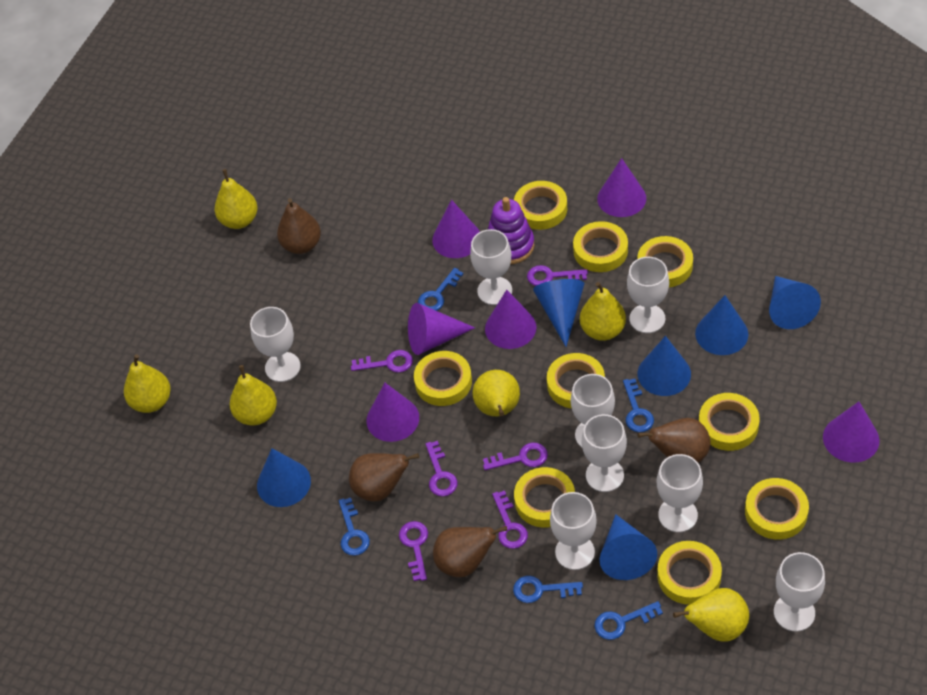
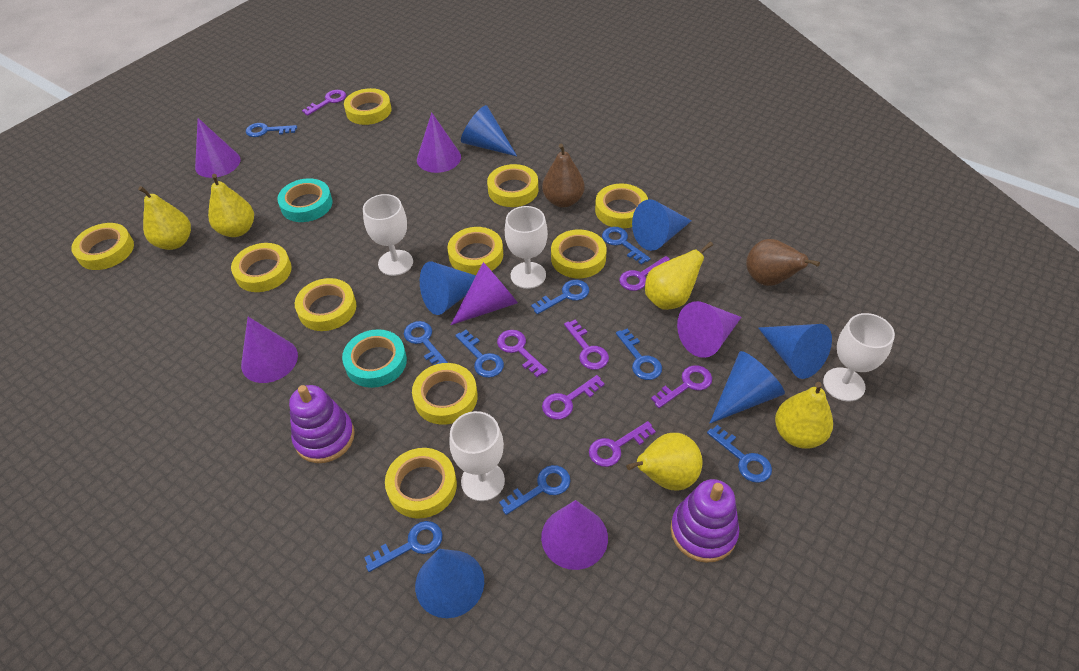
blue key: [339,498,370,556] [418,268,463,311] [513,576,583,603] [594,601,663,640] [623,379,654,432] = 5 -> [246,123,297,137] [364,521,443,572] [404,321,448,365] [455,330,504,378] [499,465,570,515] [531,280,589,314] [602,227,651,265] [616,329,662,380] [707,425,772,483] = 9
brown pear: [277,198,321,254] [349,453,419,501] [433,526,507,577] [637,418,711,463] = 4 -> [542,144,585,207] [746,239,820,286] = 2
purple key: [351,350,413,373] [399,521,428,581] [426,441,458,496] [483,443,548,470] [492,490,528,549] [527,265,588,286] = 6 -> [302,90,346,116] [497,330,548,377] [542,375,605,420] [564,320,609,370] [589,421,656,467] [619,256,670,291] [651,365,712,408] = 7
purple stacking toy: [488,197,535,264] = 1 -> [289,385,355,463] [671,479,739,563] = 2
turquoise tape: none = 0 -> [277,178,333,222] [342,329,407,388] = 2
white goblet: [250,307,301,382] [470,229,512,305] [550,492,597,570] [571,374,615,447] [582,414,627,492] [627,257,669,333] [657,454,703,532] [774,552,825,631] = 8 -> [363,194,413,276] [449,411,505,501] [505,206,548,289] [823,313,895,401] = 4
yellow pear: [124,354,171,413] [214,169,257,229] [230,365,277,426] [472,370,520,416] [580,282,626,341] [673,588,749,642] = 6 -> [138,186,191,250] [208,174,254,237] [626,433,703,490] [645,241,713,310] [775,382,833,448] = 5
yellow tape: [414,351,472,406] [514,181,567,230] [514,467,575,528] [547,353,605,409] [573,221,628,272] [637,236,693,287] [657,541,722,605] [699,393,760,451] [745,478,809,540] = 9 -> [71,223,134,270] [231,243,292,292] [295,278,356,331] [344,88,392,125] [385,448,457,518] [412,363,478,425] [447,227,503,275] [487,164,538,207] [551,230,607,278] [595,183,648,228] = 10

